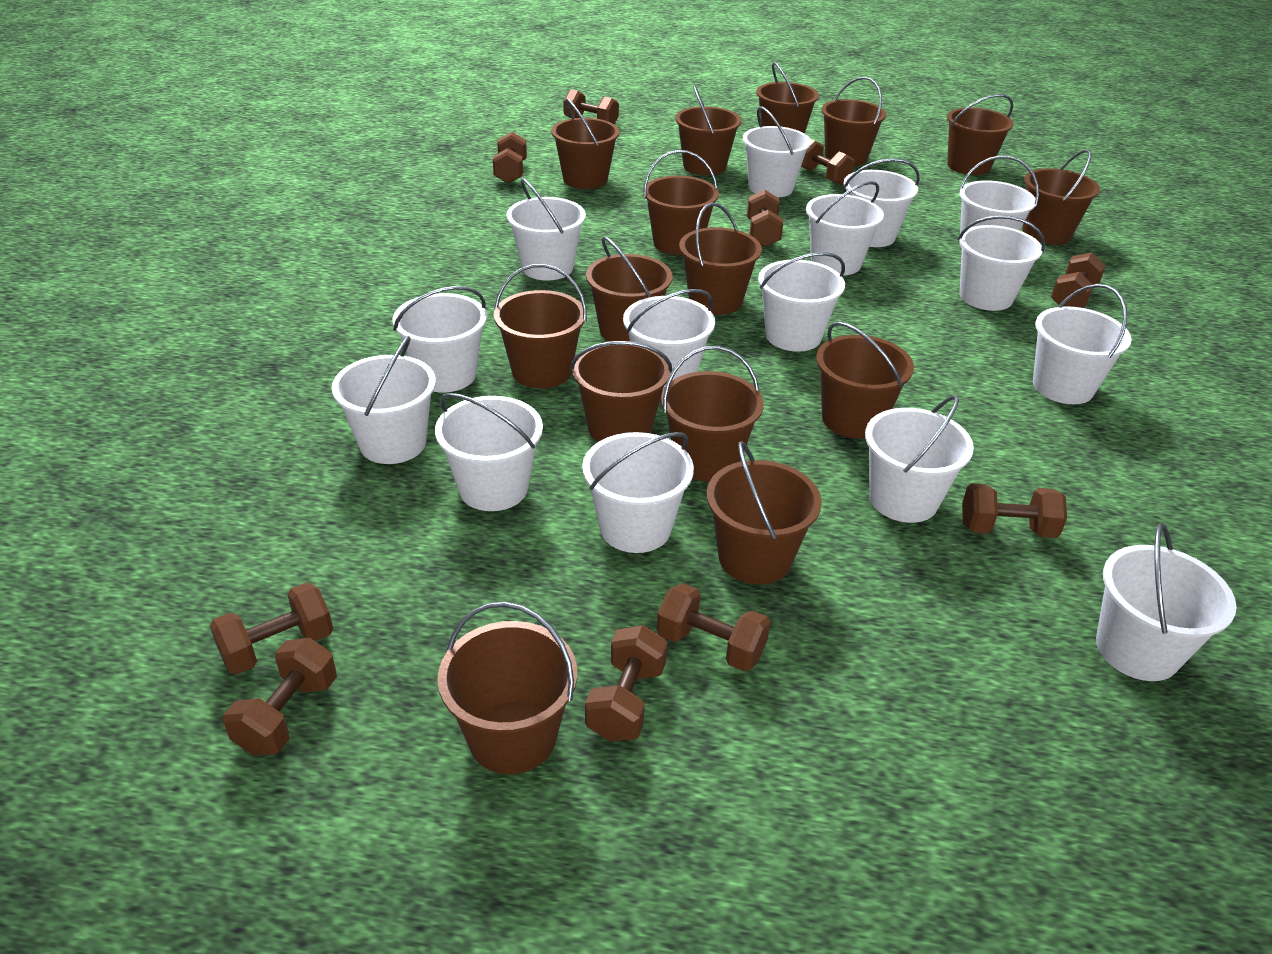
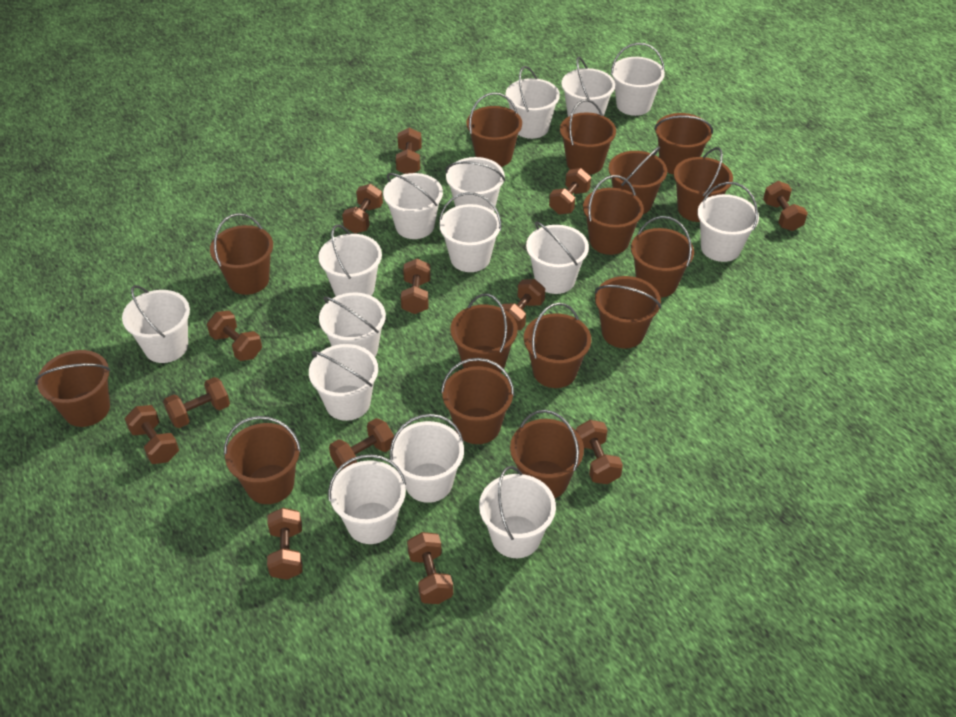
brown dumbbell: [210,582,333,675] [223,637,337,756] [493,132,527,183] [563,89,619,124] [585,625,667,742] [657,583,771,671] [747,190,783,247] [801,139,855,185] [962,483,1067,538] [1051,252,1106,308] = 10 -> [125,405,179,464] [163,377,230,428] [207,310,262,361] [267,508,303,580] [329,418,394,470] [342,184,383,234] [396,128,422,174] [401,259,430,314] [407,532,454,604] [502,279,545,330] [549,168,591,215] [576,420,623,484] [763,181,808,231] = 13

